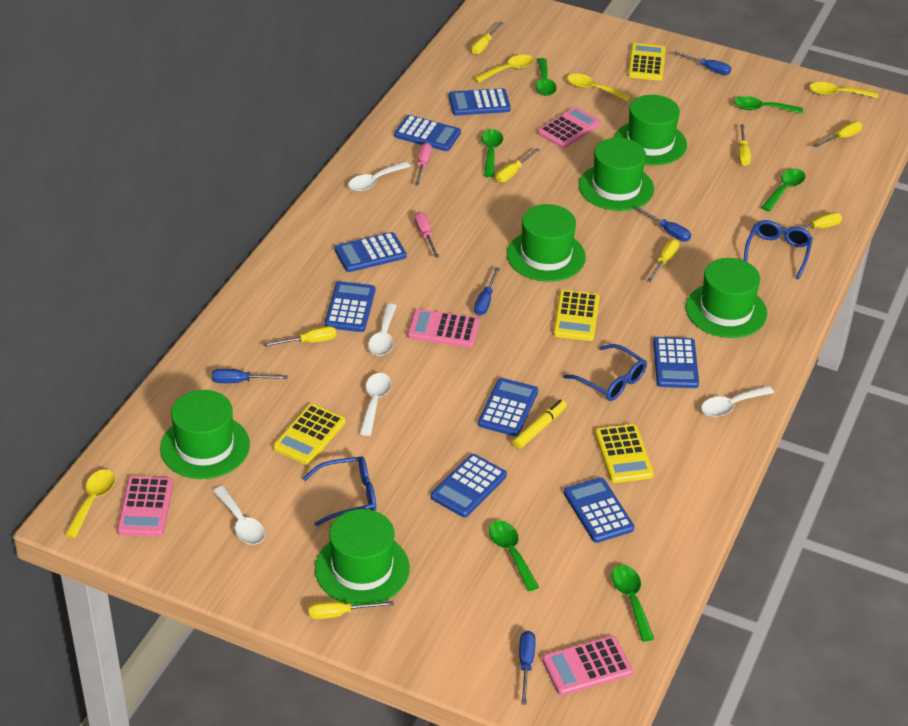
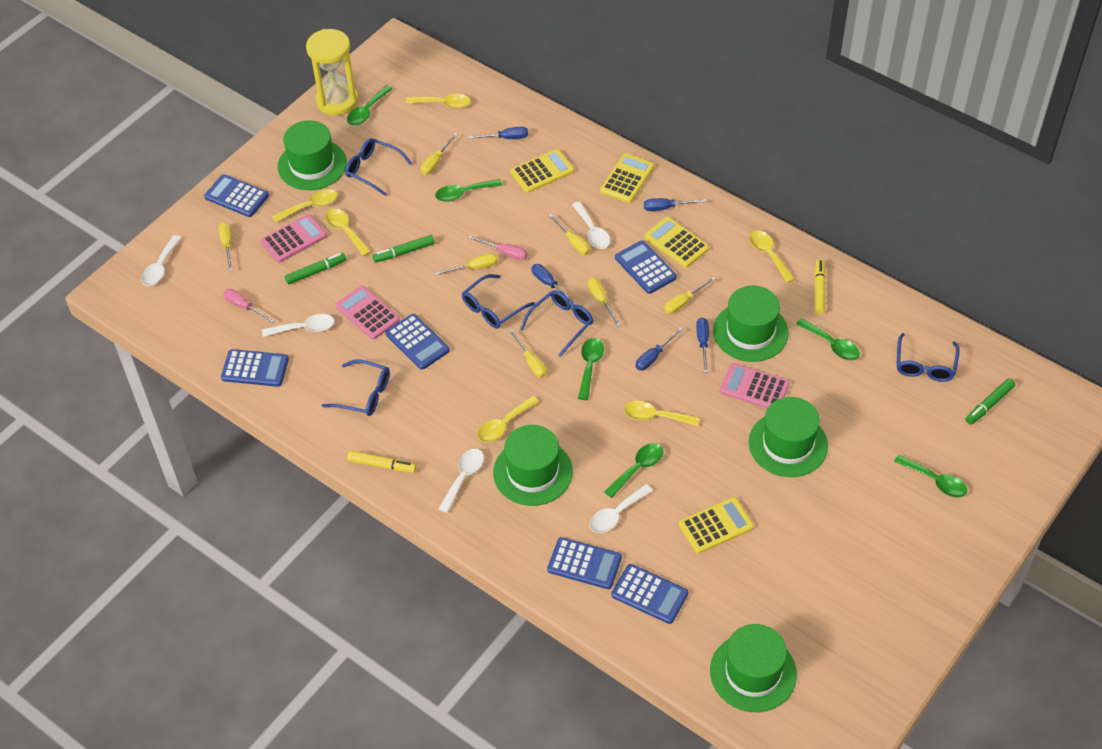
blue calculator: [325,281,375,332] [335,232,407,272] [394,115,461,151] [431,454,507,517] [449,88,511,116] [478,378,538,436] [564,477,634,543] [653,337,699,388] = 8 -> [204,174,269,217] [221,349,289,387] [386,314,450,370] [547,537,622,589] [611,564,688,624] [615,240,677,294] = 6
blue glasses: [303,457,376,526] [564,344,647,401] [744,220,813,279] = 3 -> [322,359,390,416] [345,138,412,196] [462,274,535,329] [520,290,593,357] [896,333,960,382] = 5
green hat: [160,390,250,479] [315,509,410,605] [507,204,586,282] [579,138,654,211] [614,95,687,165] [686,258,767,338] = 6 -> [278,120,347,190] [493,425,573,506] [710,624,797,712] [713,286,789,362] [749,397,828,477] = 5
green marker: none = 0 -> [285,253,347,284] [372,235,435,263] [966,378,1015,425] = 3
pink calculator: [117,476,173,537] [408,309,480,348] [538,107,601,148] [542,636,633,695] = 4 -> [261,214,327,263] [336,286,400,340] [720,363,790,409] = 3
yellow hourglass: none = 0 -> [306,29,358,115] = 1
yellow marker: [513,399,567,449] = 1 -> [347,451,416,473] [814,259,826,314] = 2
yellow screwdriver: [263,326,336,347] [308,601,394,619] [471,22,503,55] [496,148,540,182] [647,239,680,282] [738,124,751,166] [782,212,842,234] [813,121,863,147] = 8 -> [219,222,233,271] [421,133,457,175] [435,253,498,275] [509,329,547,378] [548,214,590,255] [588,277,620,327] [664,277,715,314] = 7
yellow spoon: [64,469,115,538] [474,55,534,83] [567,74,632,102] [809,82,878,98] = 4 -> [272,189,337,222] [325,209,371,256] [405,94,470,109] [478,396,539,442] [624,401,699,426] [749,230,795,283] = 6

